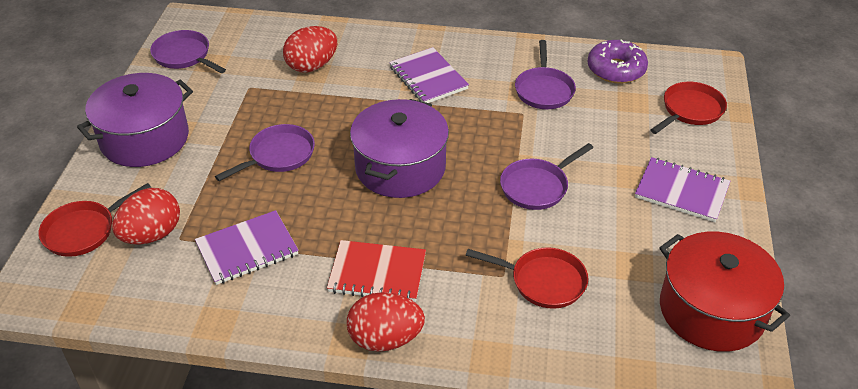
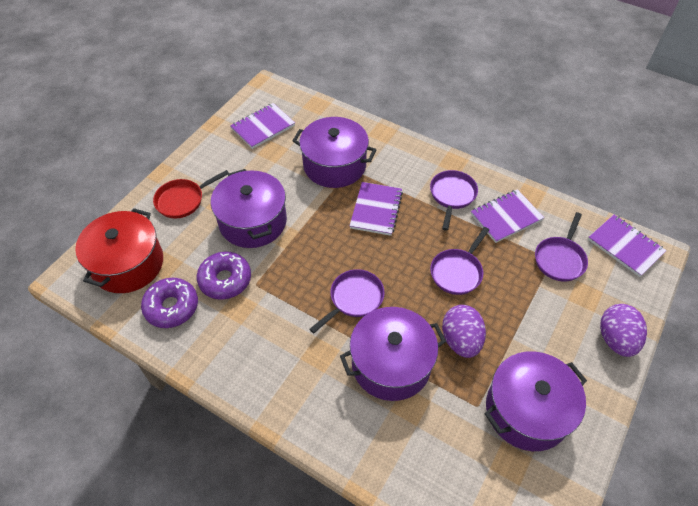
purple donut: [588,39,648,84] = 1 -> [141,278,198,328] [197,252,251,300] = 2
purple egg: none = 0 -> [442,305,486,358] [600,304,647,357] = 2
purple notebook: [195,210,299,285] [389,47,469,103] [635,157,730,222] = 3 -> [230,103,295,149] [350,182,403,236] [471,189,544,243] [588,215,667,277] = 4
purple pot: [77,73,193,167] [350,99,449,198] = 2 -> [211,169,287,248] [293,117,377,188] [340,307,446,401] [484,351,587,451] = 4
red egg: [112,188,180,245] [283,26,337,73] [347,292,425,352] = 3 -> none = 0
red notebook: [327,240,426,302] = 1 -> none = 0
red pan: [38,183,152,257] [466,247,588,309] [651,82,727,134] = 3 -> [153,170,229,218] = 1

